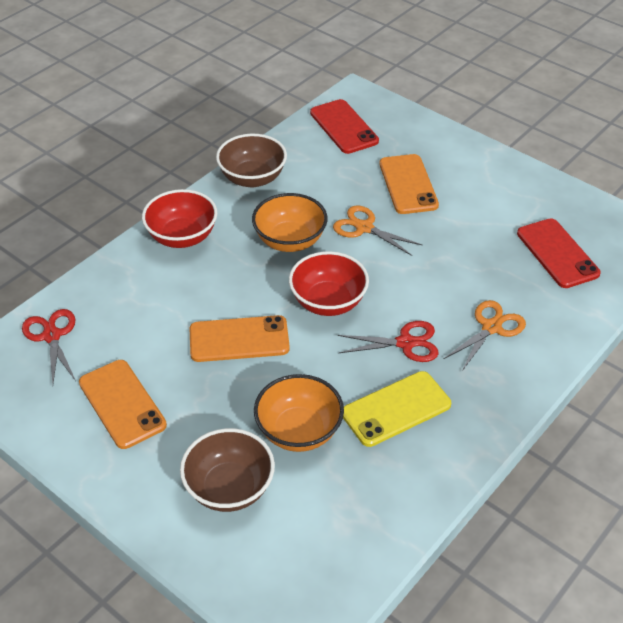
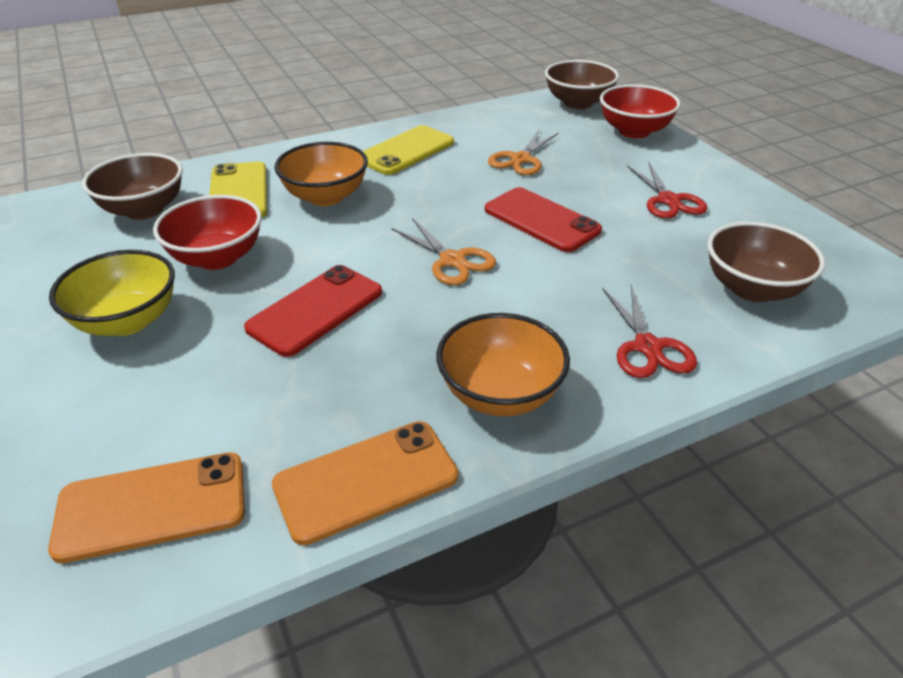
brown bowl: [180,428,275,512] [216,134,287,187] = 2 -> [82,153,183,220] [545,60,619,109] [708,222,825,302] = 3
orange phone: [79,360,167,449] [190,315,290,362] [379,154,439,214] = 3 -> [48,452,245,563] [272,421,458,545] = 2
yellow bowl: none = 0 -> [49,250,175,336] = 1
yellow phone: [343,371,451,447] = 1 -> [209,162,267,217] [363,125,454,175] = 2

